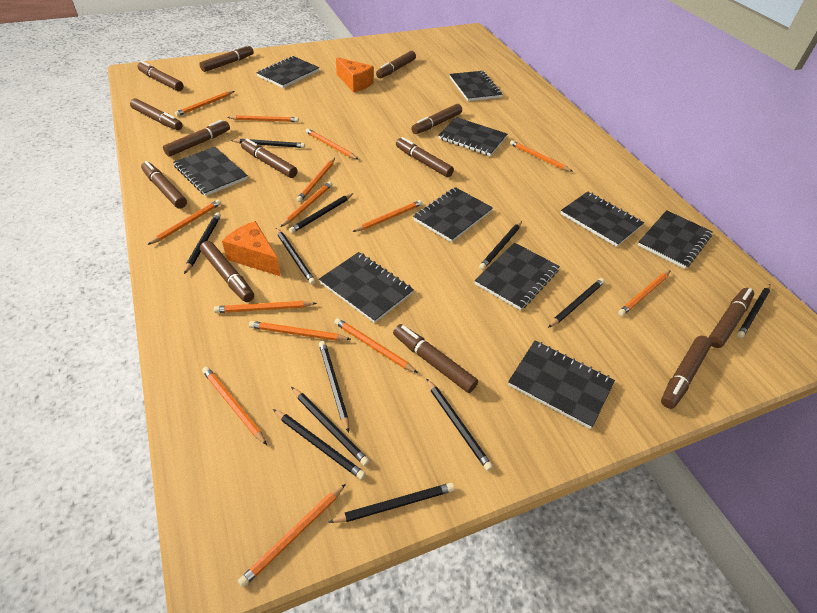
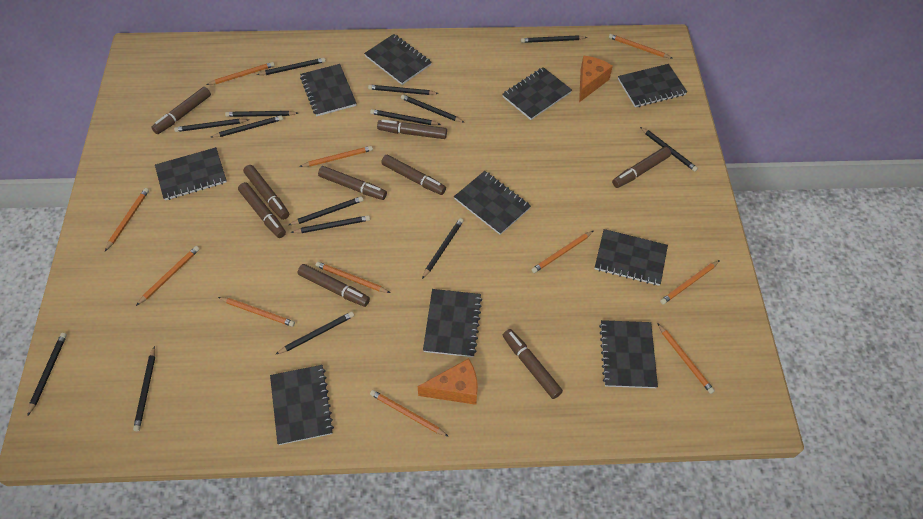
black pencil: [184,212,221,274] [231,139,305,148] [273,409,366,480] [276,228,316,285] [289,193,353,233] [291,387,370,466] [319,341,349,433] [328,483,454,523] [426,378,493,471] [479,221,522,270] [548,278,605,328] [737,284,771,338] = 12 -> [27,333,67,416] [133,346,155,431] [174,119,249,132] [211,115,283,137] [225,111,298,117] [257,58,326,75] [275,312,354,355] [289,196,363,225] [291,215,370,233] [368,85,439,95] [370,109,441,125] [401,95,465,123] [422,218,464,279] [521,35,588,43] [640,127,698,172] = 15
brown marker: [130,98,183,130] [137,61,184,91] [141,161,187,209] [163,120,230,157] [199,45,254,72] [200,241,254,302] [241,139,298,178] [376,51,416,78] [393,324,478,393] [396,137,454,177] [411,104,462,134] [661,336,712,409] [708,288,754,348] = 13 -> [151,87,211,134] [238,182,286,238] [243,165,289,220] [298,264,370,307] [318,166,387,200] [377,120,447,139] [381,154,446,195] [503,329,563,399] [612,147,671,188] = 9
orange pencil: [147,199,221,245] [175,91,234,116] [202,367,267,445] [214,301,317,313] [227,115,299,122] [238,484,346,587] [249,321,351,341] [281,181,332,227] [296,158,335,202] [306,128,359,160] [334,318,418,373] [352,200,423,232] [510,140,573,172] [618,270,671,316] = 14 -> [105,188,149,251] [136,246,200,306] [206,62,275,85] [218,297,295,327] [299,146,373,167] [316,262,390,293] [370,390,449,437] [531,231,593,273] [609,34,672,58] [657,323,715,394] [660,260,720,304] = 11

